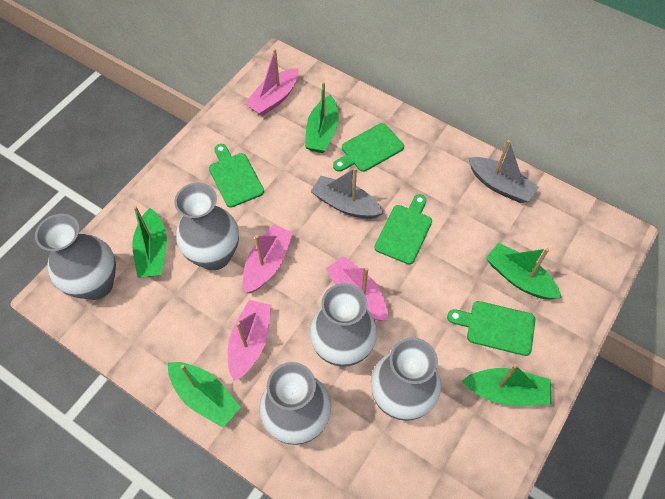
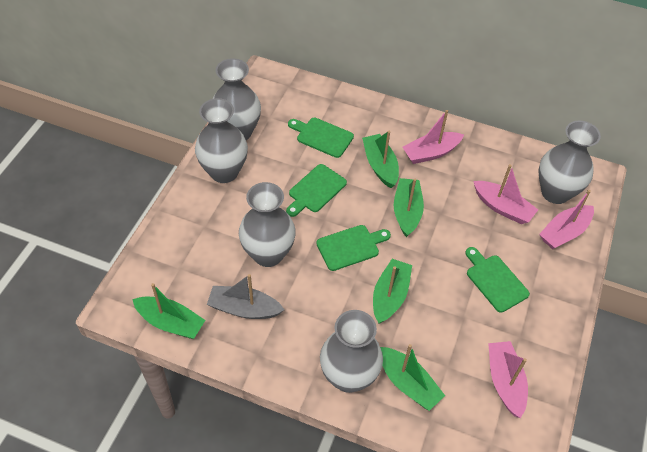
grey boat: [311,168,383,219] [468,140,539,203] = 2 -> [207,274,285,319] = 1

